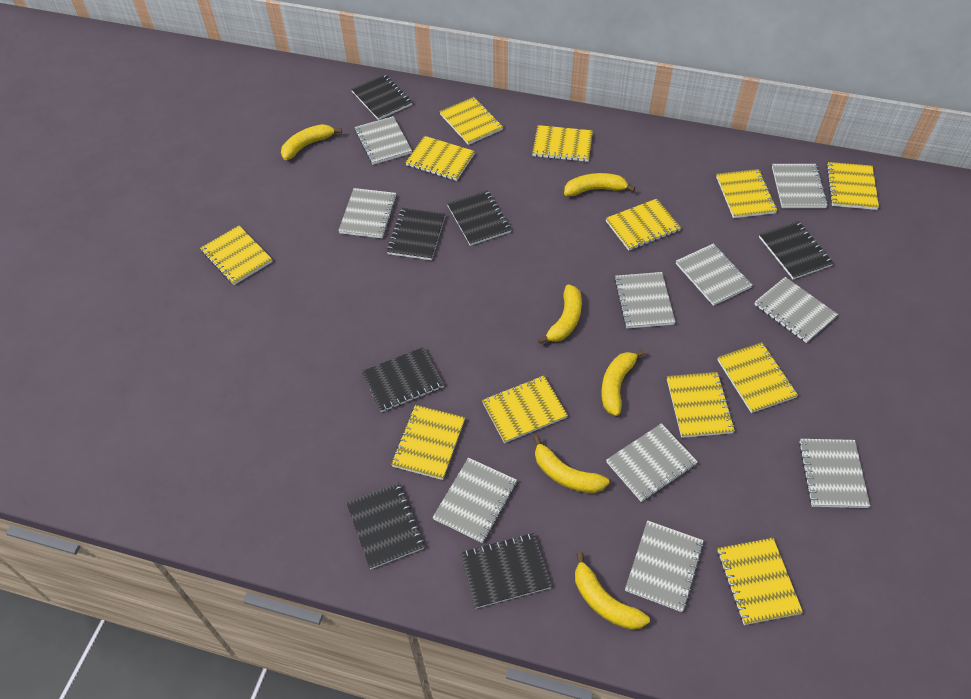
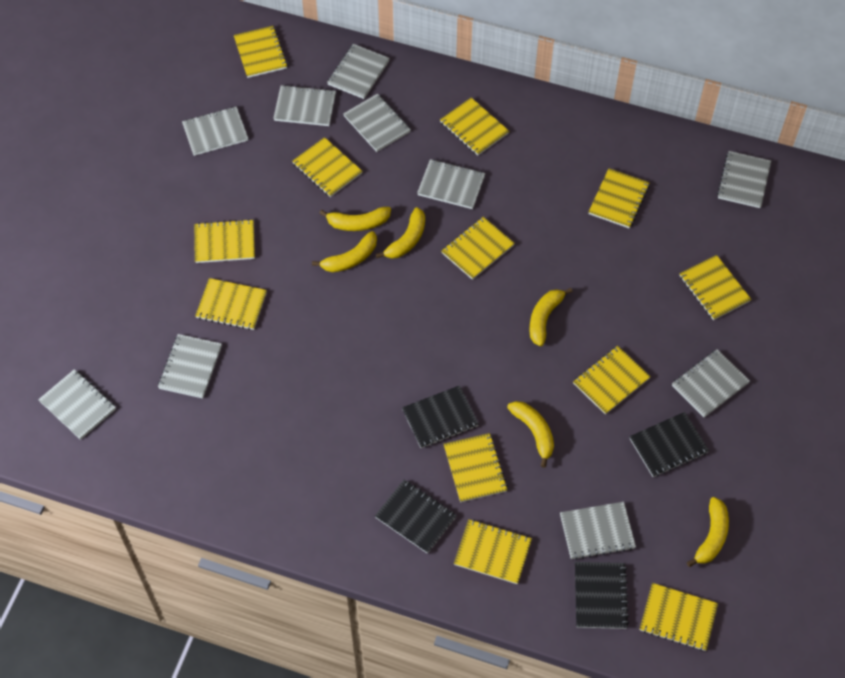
black notebook: [346,482,425,569] [351,74,412,120] [362,347,444,412] [387,208,445,260] [447,190,512,246] [460,533,552,609] [759,221,834,279] = 7 -> [375,480,457,554] [402,385,479,448] [575,562,629,629] [629,412,709,477] = 4

